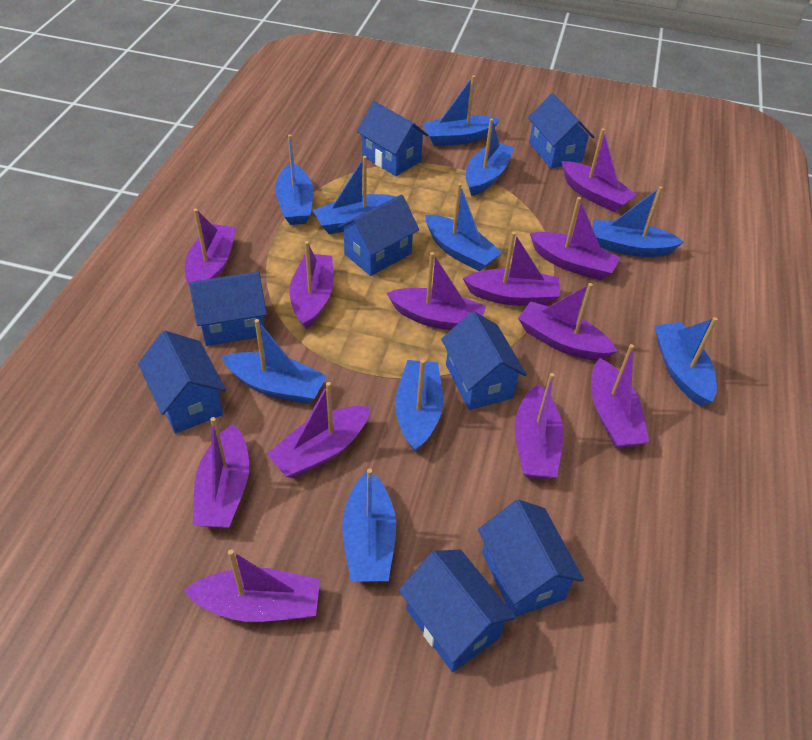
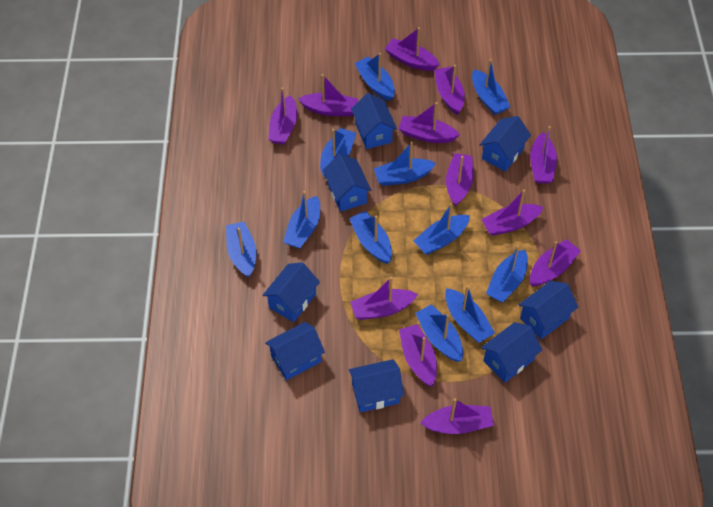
blue boat: [222,319,327,404] [275,134,313,225] [313,156,396,234] [342,469,396,582] [395,359,443,452] [422,75,500,146] [425,183,502,271] [466,118,514,196] [593,186,684,257] [655,317,717,406] = 10 -> [226,221,257,278] [283,191,320,249] [320,128,356,178] [349,211,392,264] [354,53,395,101] [374,142,436,186] [413,203,470,255] [415,304,463,362] [445,285,495,343] [472,59,510,115] [486,245,528,302] = 11

